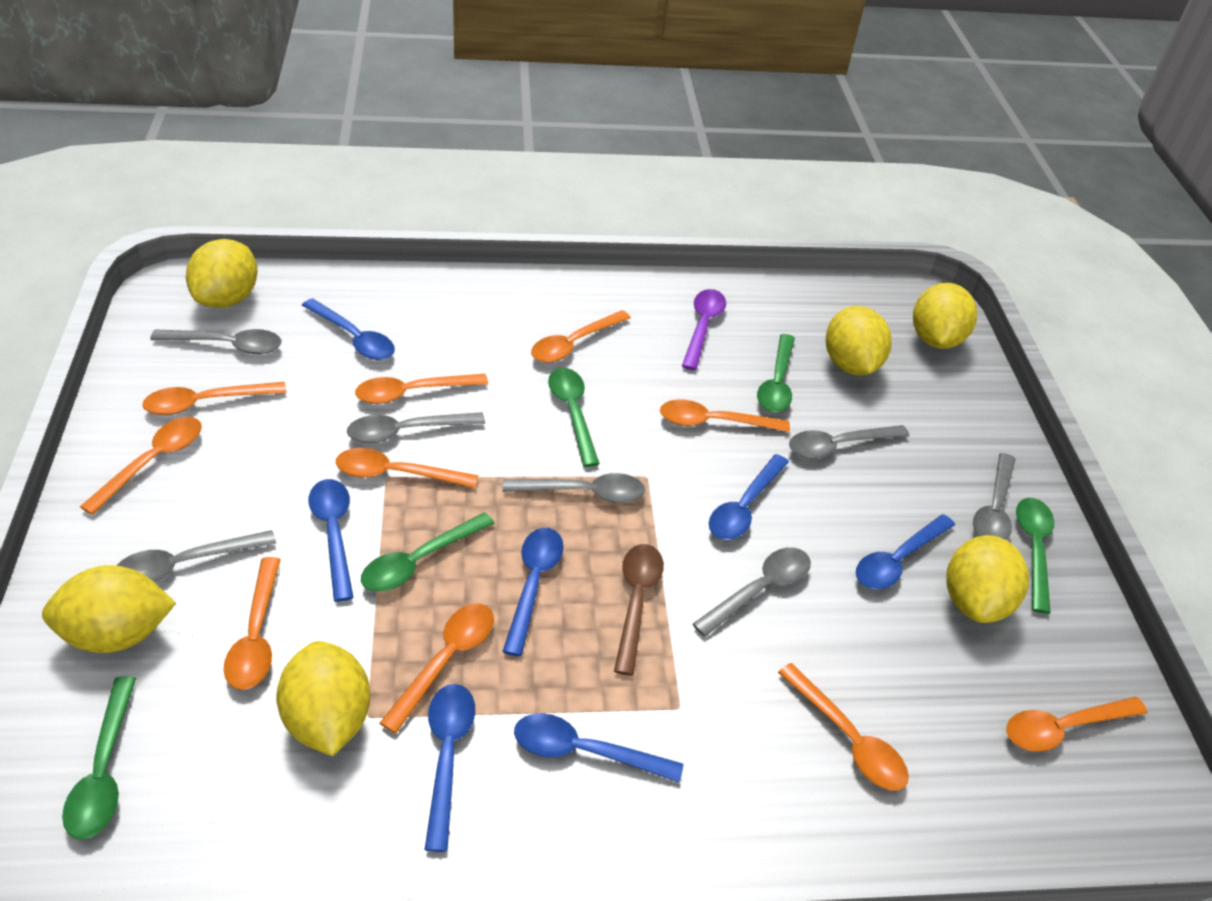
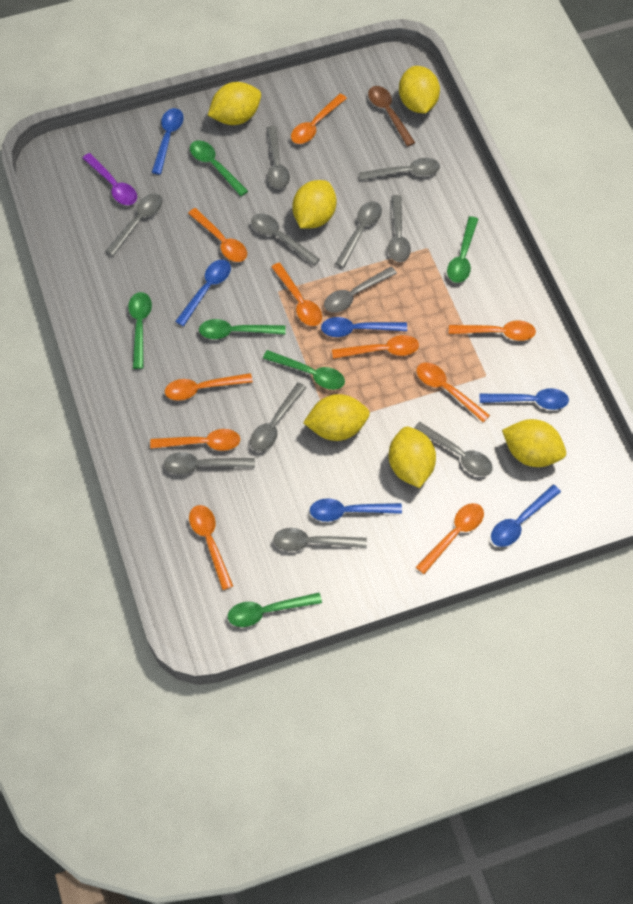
blue spoon: [302,298,395,360] [308,479,354,602] [425,684,475,852] [502,528,564,657] [514,713,683,783] [709,454,789,540] [856,514,955,589] = 7 -> [151,108,184,175] [175,260,231,326] [310,498,402,522] [321,317,407,337] [480,388,569,410] [491,485,561,547] = 6
green spoon: [62,676,136,839] [361,512,495,592] [548,368,600,467] [757,334,795,412] [1016,498,1054,614] = 5 -> [128,292,152,369] [190,140,248,196] [199,319,286,339] [228,593,322,627] [263,350,345,390] [447,216,478,283] = 6
grey spoon: [116,530,276,582] [150,329,281,354] [347,412,485,443] [502,473,645,503] [693,548,811,637] [789,425,909,458] [973,453,1015,540] = 7 -> [105,194,163,256] [164,452,255,475] [250,382,307,452] [251,213,320,266] [267,126,290,189] [273,528,367,551] [324,266,397,313] [335,201,382,268] [359,158,440,180] [388,195,411,262] [414,422,493,476] = 11

